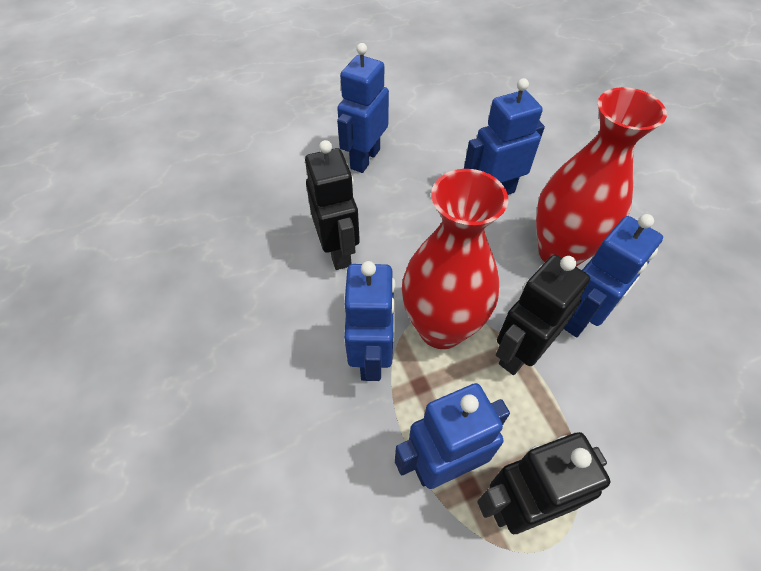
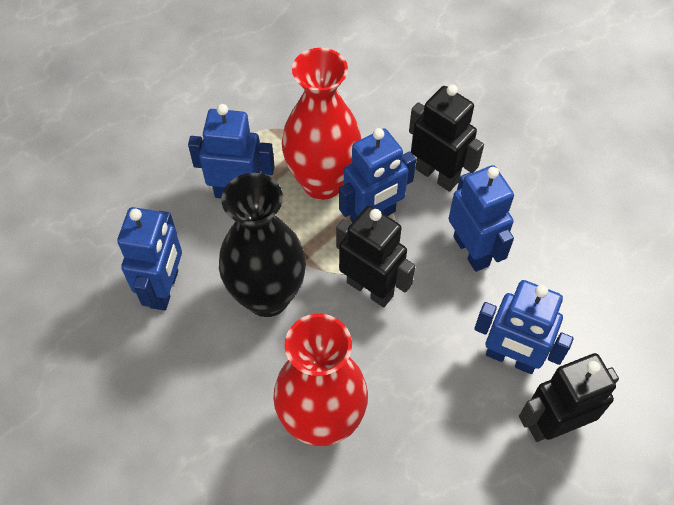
black vase: none = 0 -> [219,173,306,317] = 1

